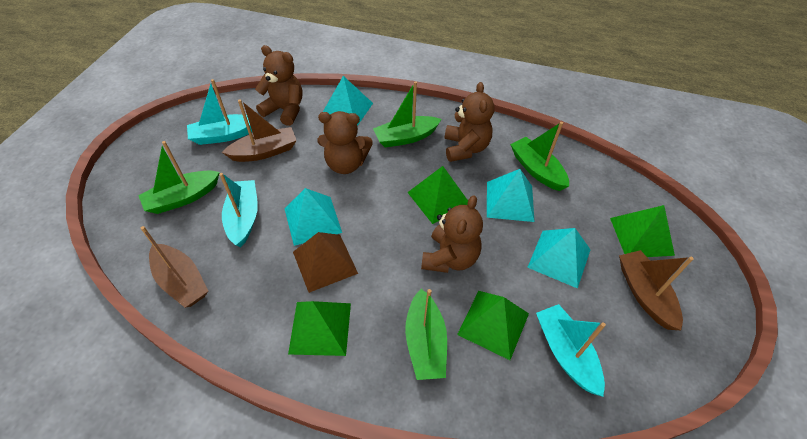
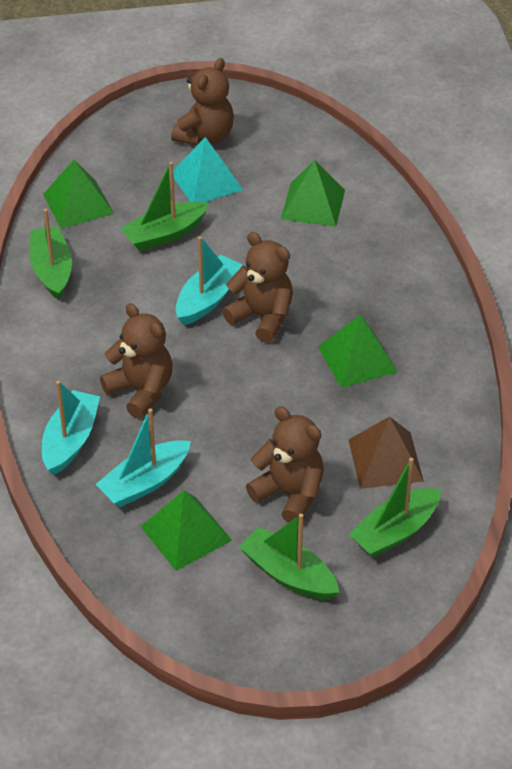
brown boat: [141,226,208,308] [222,99,297,162] [619,250,694,330] = 3 -> none = 0
turquoise pyramid: [285,188,342,246] [323,76,373,126] [487,169,535,222] [527,228,591,289] = 4 -> [173,137,243,202] = 1

